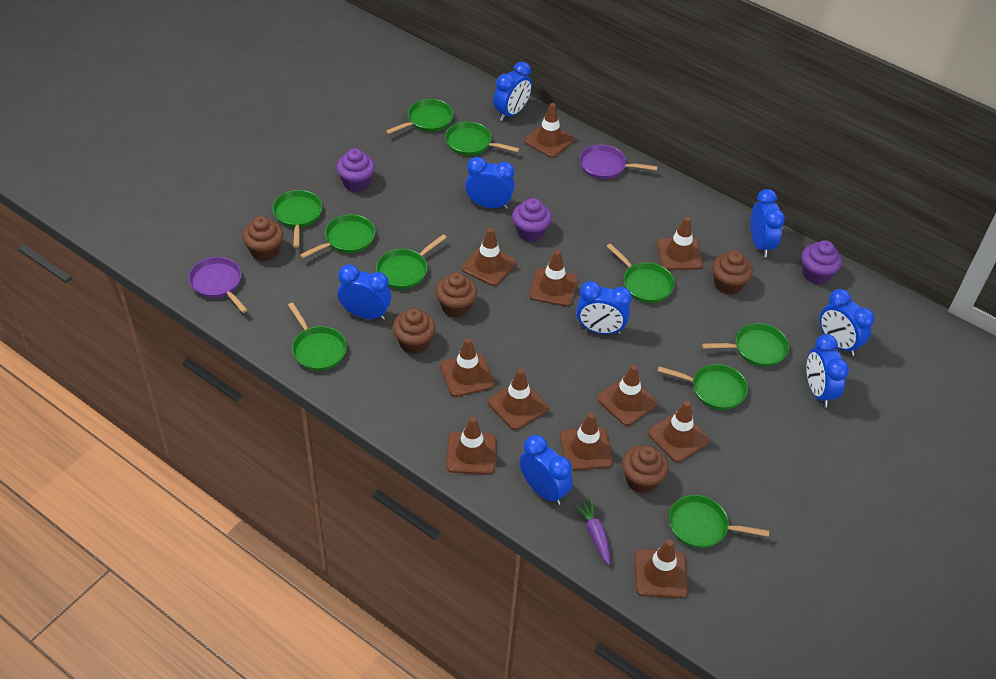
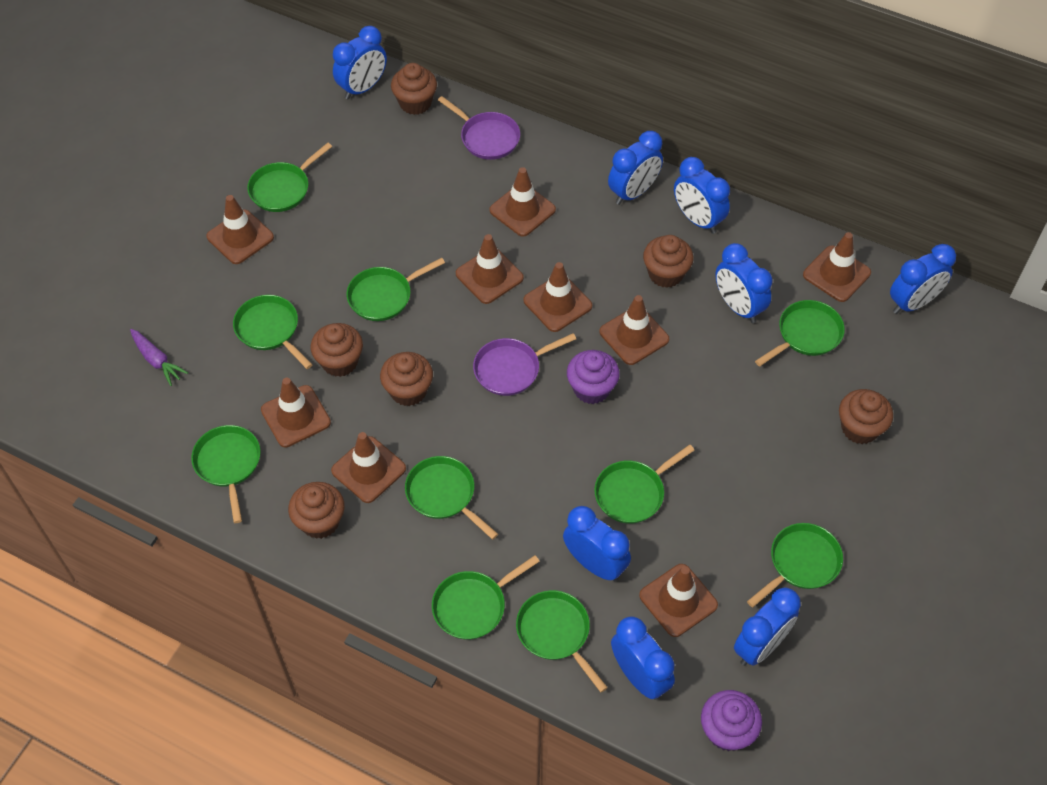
brown cupcake: [242,216,283,261] [393,308,436,354] [435,272,477,318] [622,445,668,493] [712,250,753,295] = 5 -> [288,482,345,539] [311,323,363,377] [380,352,433,406] [391,63,437,115] [643,235,693,288] [839,389,893,444] = 6
brown traffic cone: [440,338,494,397] [446,417,496,474] [462,228,516,286] [488,368,548,430] [524,103,574,158] [529,250,578,307] [560,413,613,470] [597,364,658,426] [634,539,688,598] [648,401,710,462] [657,217,703,270] = 11 -> [206,195,274,264] [261,378,331,447] [331,432,406,503] [456,234,524,304] [489,167,556,237] [524,262,592,332] [599,295,669,365] [639,564,718,637] [803,232,871,302] = 9
purple cupcake: [336,148,375,192] [512,198,552,242] [801,240,842,285] = 3 -> [567,350,620,404] [701,690,762,751] = 2

